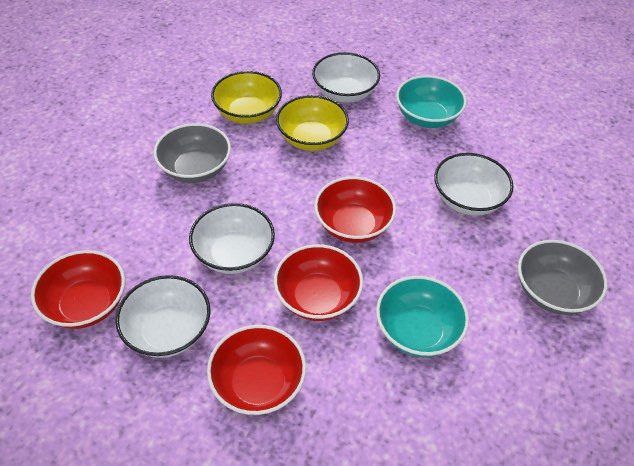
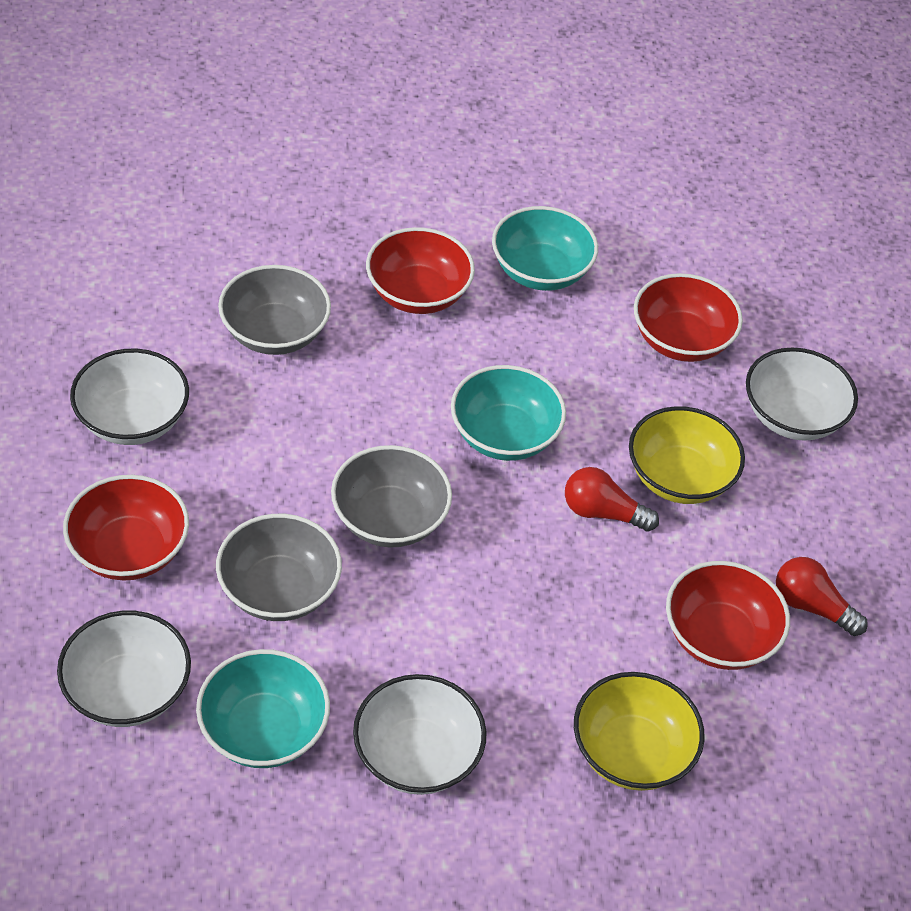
grey bowl: [154,123,231,183] [518,240,608,315] = 2 -> [216,514,342,621] [218,265,331,355] [331,445,452,548] = 3
red light bulb: none = 0 -> [565,467,659,532] [776,557,868,636] = 2
turquoise bowl: [376,276,469,357] [396,75,467,128] = 2 -> [196,649,330,768] [451,365,566,461] [492,206,598,291] = 3

